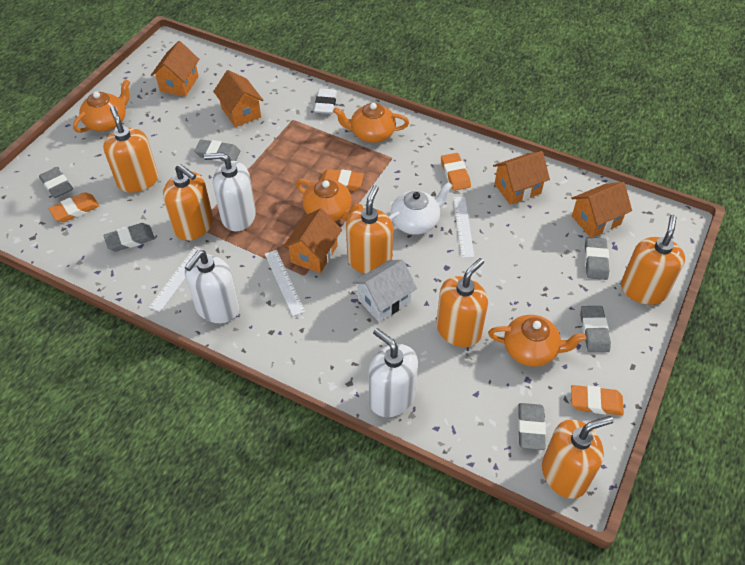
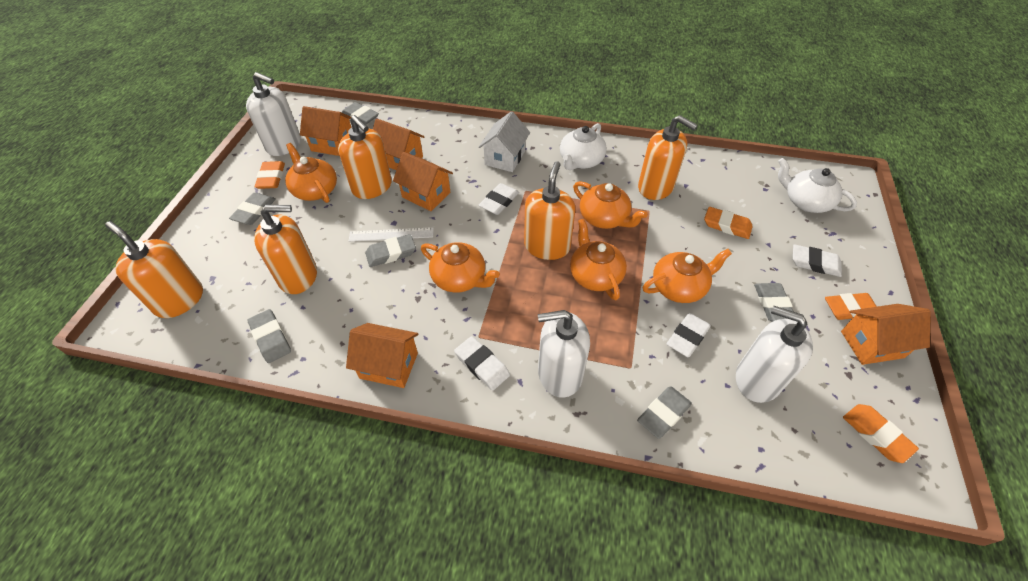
orange soap dispenser: [103,106,158,193] [163,164,214,240] [346,185,393,274] [436,258,488,347] [542,416,614,499] [621,215,685,305] = 6 -> [105,221,203,318] [254,205,317,294] [338,115,392,199] [524,161,576,260] [638,115,698,200] = 5
orange teapot: [73,79,130,133] [296,179,363,221] [333,103,409,143] [488,315,586,367] = 4 -> [285,143,337,203] [421,242,500,293] [570,219,627,300] [573,181,648,229] [643,249,732,303] = 5
white eraser: [314,88,337,114] = 1 -> [454,336,510,390] [478,183,519,215] [667,313,711,357] [793,244,842,277] = 4
white ruler: [149,247,206,312] [265,250,305,316] [453,197,474,258] = 3 -> [349,227,434,242] = 1
white teapot: [389,182,453,235] = 1 -> [560,123,607,170] [778,158,857,213] = 2

